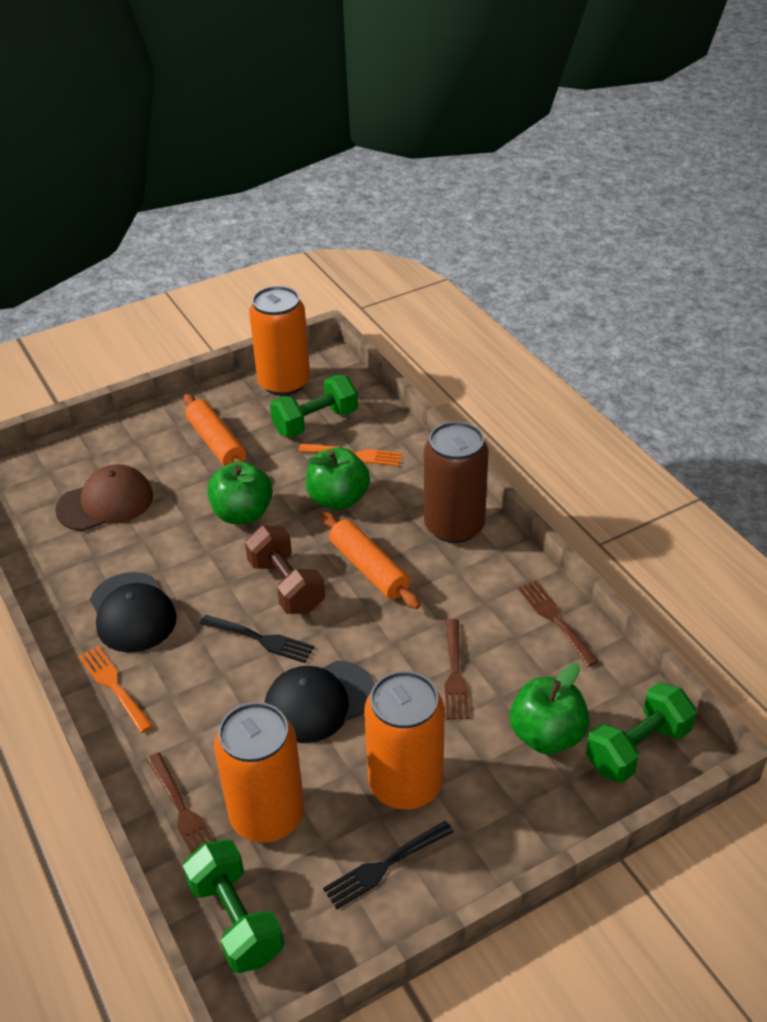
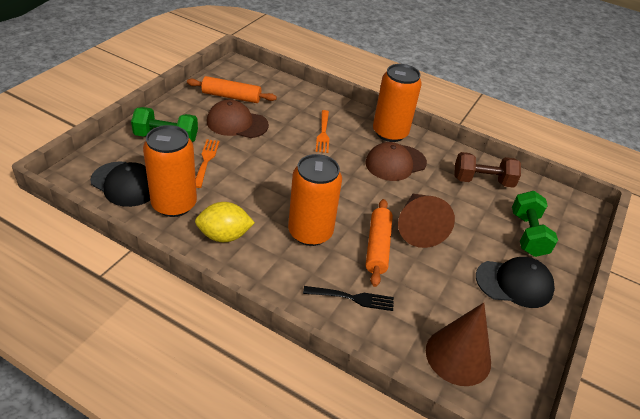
black fork: [200,615,315,663] [323,821,454,909] = 2 -> [303,286,394,311] = 1
brown can: [424,421,489,543] = 1 -> none = 0
brown cap: [55,464,153,531] = 1 -> [207,100,269,138] [365,142,427,181] = 2
brown cone: none = 0 -> [398,194,455,248] [426,303,491,386] = 2
brown fork: [147,752,214,854] [444,619,470,720] [518,580,599,667] = 3 -> none = 0
green apple: [207,461,273,524] [306,447,370,510] [510,663,590,754] = 3 -> none = 0
green dumbbell: [183,839,284,973] [270,375,358,437] [586,682,696,783] = 3 -> [131,107,198,142] [512,191,558,257] = 2
yellow lemon: none = 0 -> [195,202,255,242] = 1

